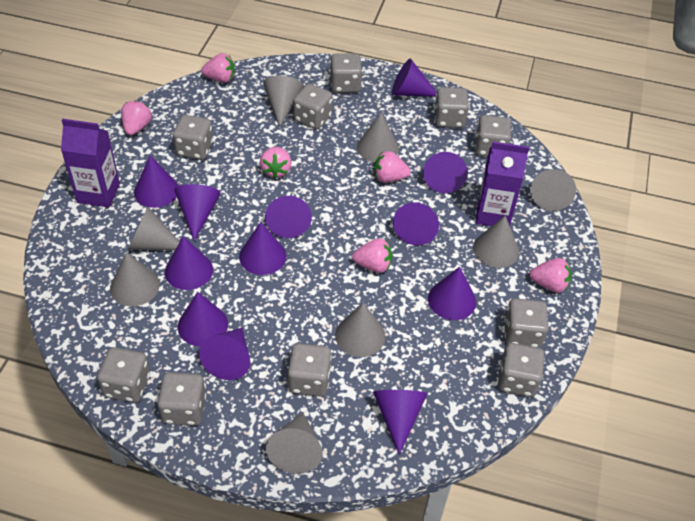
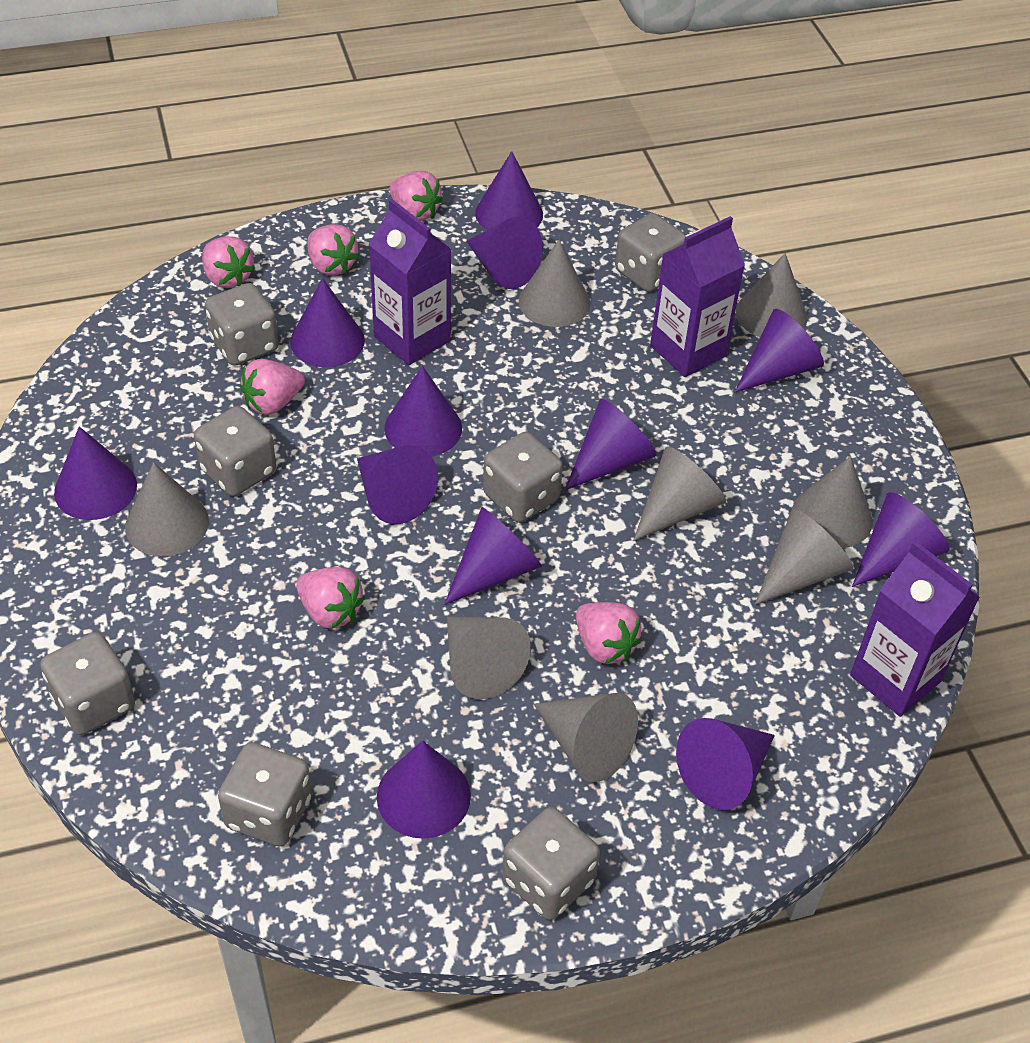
grey dice: [97,347,150,403] [157,372,206,426] [173,115,213,160] [288,343,332,396] [293,84,333,129] [330,53,362,93] [434,87,469,128] [475,115,511,157] [498,343,545,397] [504,298,548,348] = 10 -> [40,632,135,735] [194,406,276,496] [205,283,279,366] [218,742,312,847] [483,432,563,523] [502,807,600,920] [615,213,686,292] = 7
purple carton: [61,119,120,207] [476,142,529,226] = 2 -> [369,199,451,365] [650,216,745,377] [850,541,980,717] = 3

